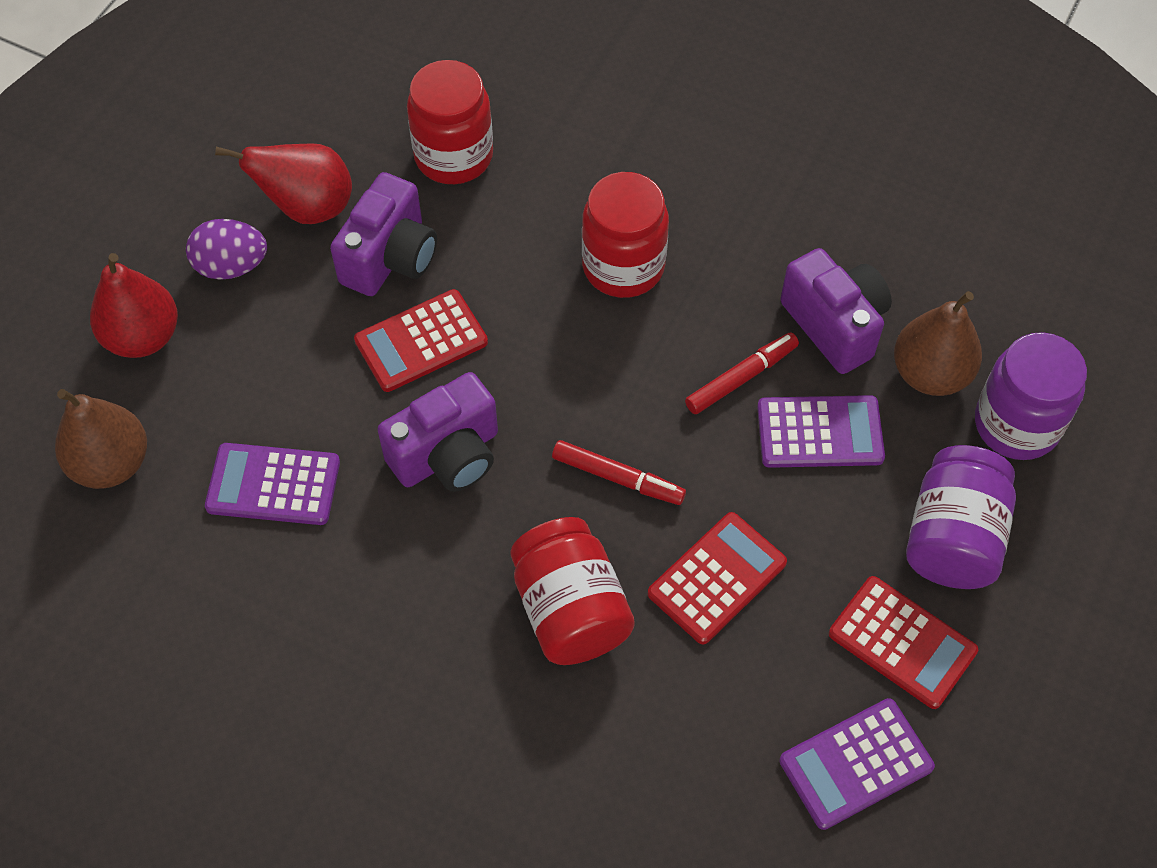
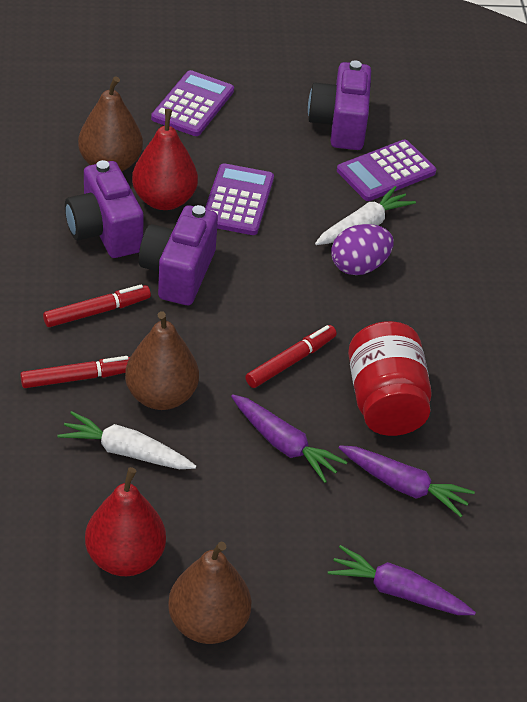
brown pear: [55,389,147,489] [894,291,982,396] = 2 -> [78,76,143,171] [125,311,199,410] [168,542,252,644] = 3
purple carrot: none = 0 -> [231,394,347,483] [328,545,476,615] [339,445,475,517] = 3
purple jar: [906,445,1016,589] [975,332,1087,460] = 2 -> none = 0
red calculator: [354,289,488,392] [648,512,787,644] [829,576,978,709] = 3 -> none = 0
red jar: [407,60,493,184] [510,517,635,665] [582,172,669,298] = 3 -> [348,321,432,436] = 1
red marker: [552,440,686,505] [685,332,799,414] = 2 -> [20,356,130,388] [43,284,151,327] [245,325,337,388] = 3
white carrot: none = 0 -> [57,411,196,469] [315,186,416,245] = 2

